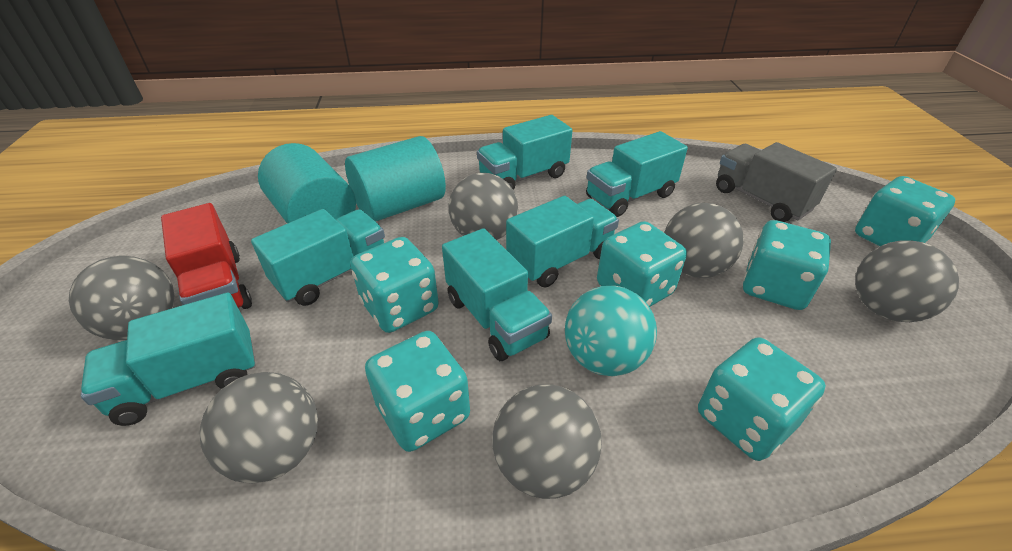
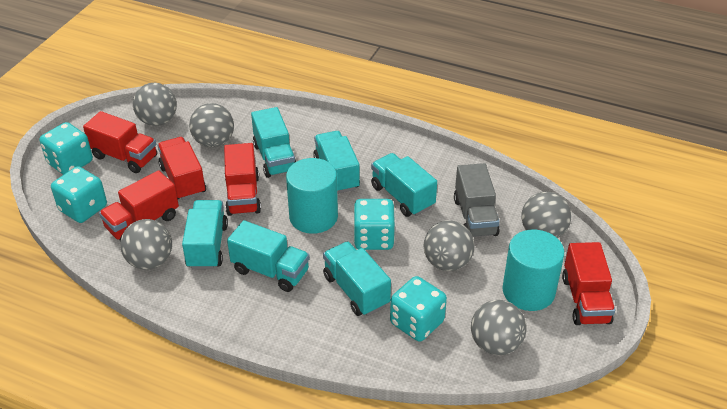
red truck: [161,203,252,309] = 1 -> [83,111,157,173] [99,170,179,241] [157,137,206,200] [224,143,261,216] [562,242,615,325] = 5
turquoise ball: [565,286,657,376] = 1 -> none = 0
turquoise dice: [350,237,439,333] [365,331,470,452] [597,221,687,307] [698,337,826,461] [743,220,831,310] [855,176,955,246] = 6 -> [40,122,93,175] [51,166,107,223] [353,199,395,250] [390,276,447,342] = 4

